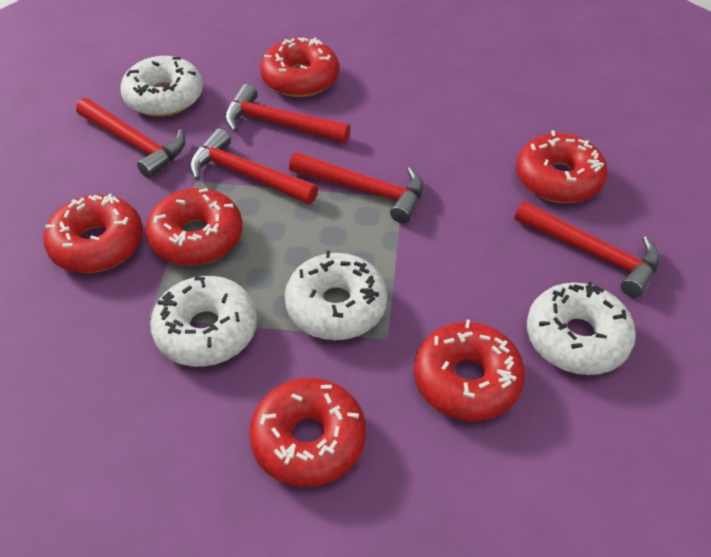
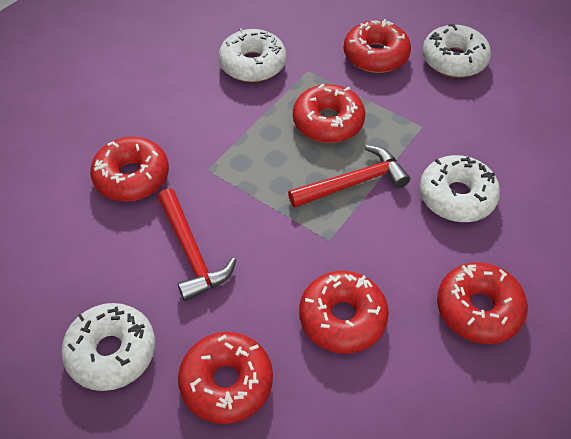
red hammer: [76,98,185,178] [190,129,318,204] [224,84,351,143] [289,152,423,223] [515,201,660,298] = 5 -> [158,189,236,301] [288,145,410,208] = 2

